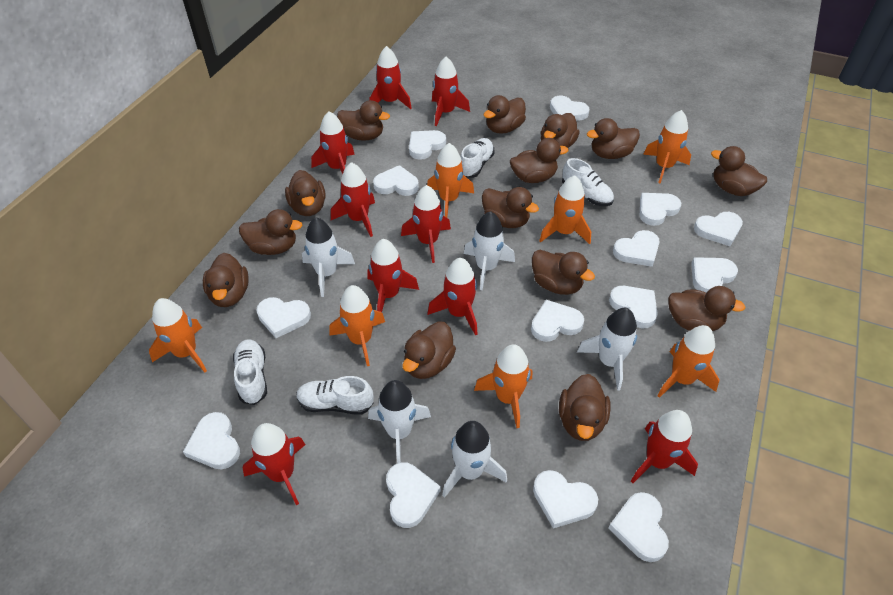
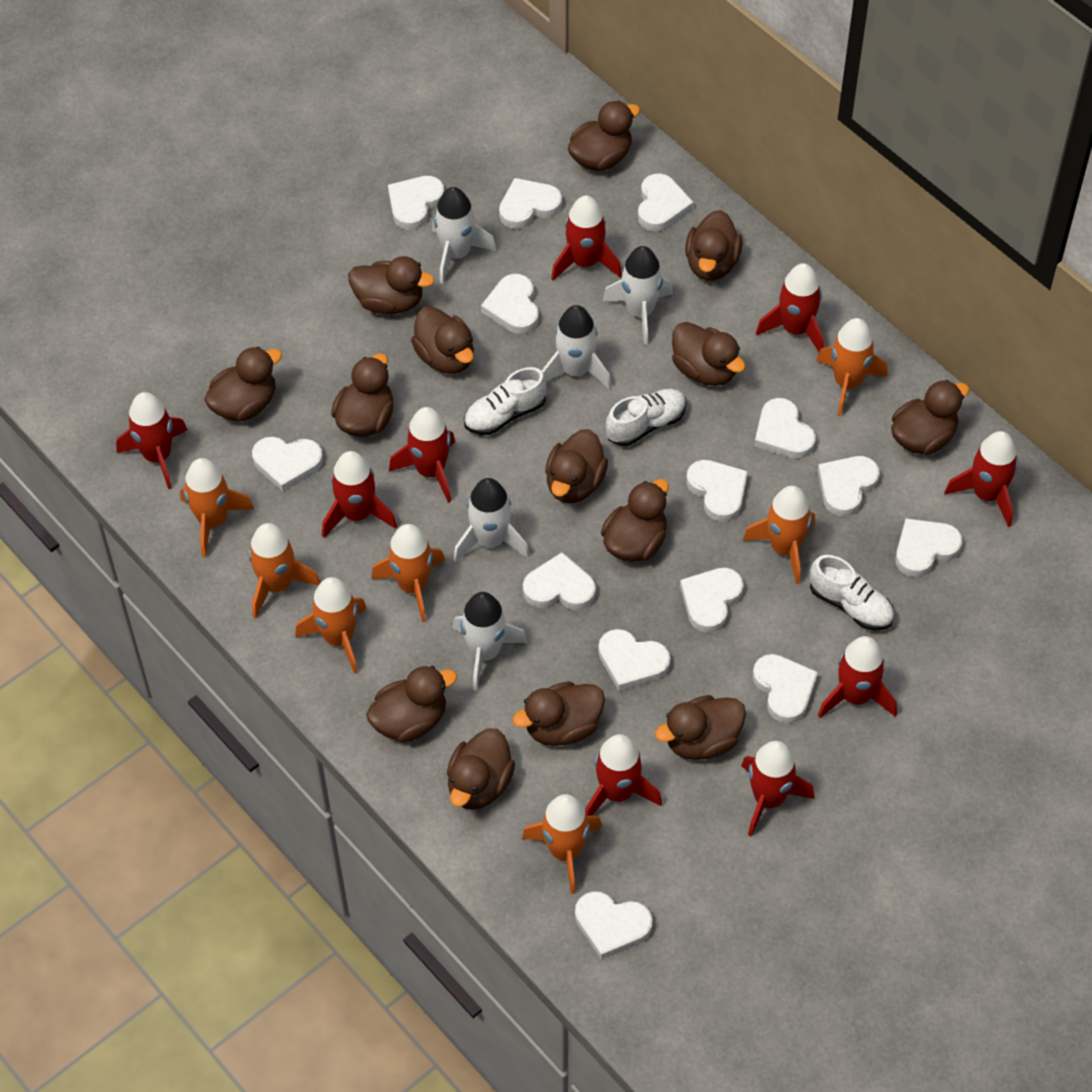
white shoe: [233,339,267,405] [296,376,374,415] [460,138,495,178] [562,158,614,206] = 4 -> [464,367,547,435] [606,389,687,446] [810,555,894,631] = 3

